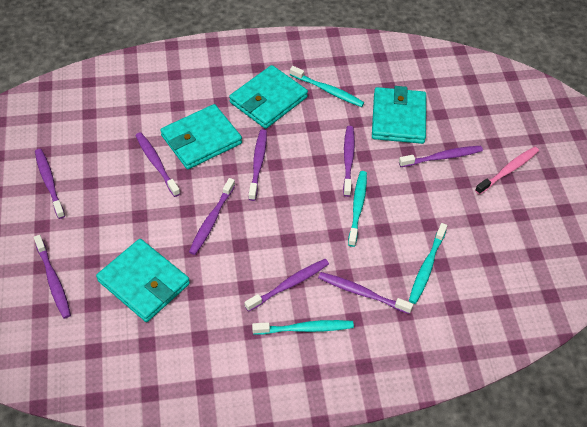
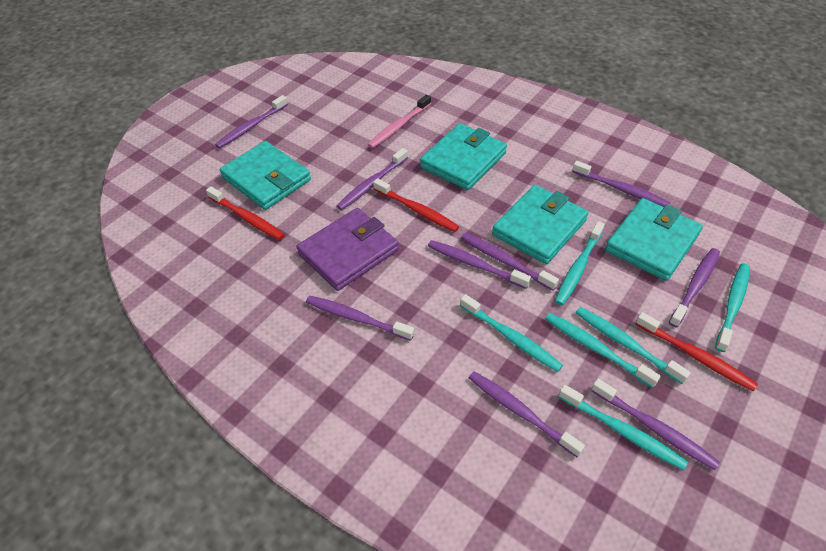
purple wallet: none = 0 -> [296,208,399,291] = 1
red toothbrush: none = 0 -> [206,186,285,240] [373,178,459,232] [636,312,758,391] = 3
turquoise toothbrush: [252,320,354,335] [290,66,364,107] [348,171,367,247] [409,223,447,304] = 4 -> [460,294,563,372] [545,313,661,388] [555,221,605,305] [559,385,688,470] [575,307,691,384] [715,263,750,352] = 6

